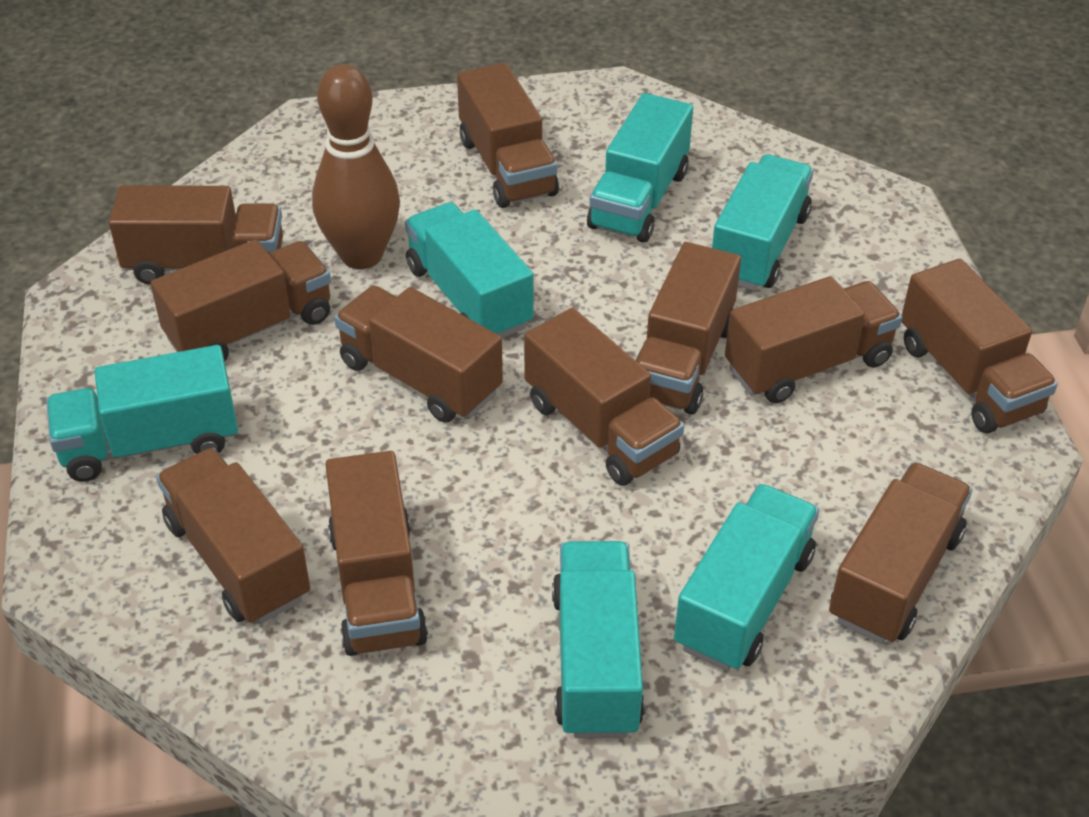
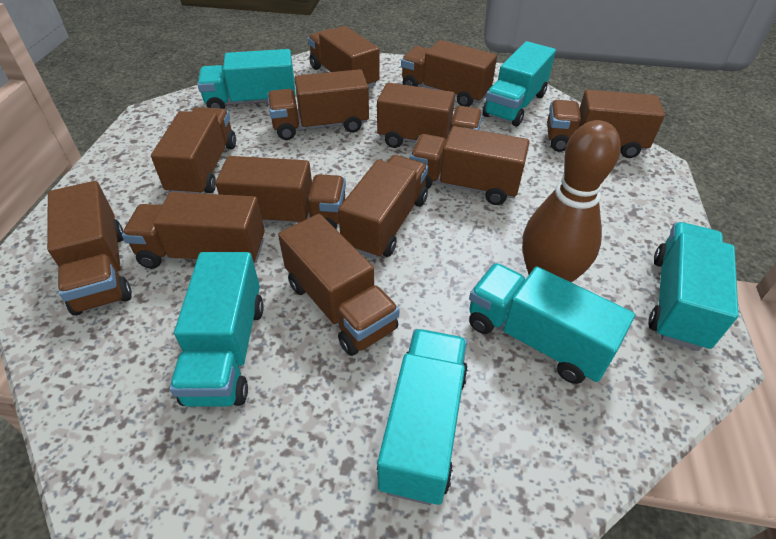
brown truck: [109,185,283,285] [150,240,331,361] [156,448,310,624] [325,451,428,656] [334,286,503,423] [457,63,559,208] [524,308,684,486] [636,242,741,415] [725,276,902,403] [829,462,973,644] [901,259,1058,433] = 11 -> [47,181,132,316] [122,192,265,269] [151,107,236,193] [215,156,346,229] [267,69,369,140] [278,214,400,356] [308,26,380,88] [338,155,428,259] [377,83,483,148] [401,40,497,107] [410,126,530,205] [547,89,665,158] = 12

